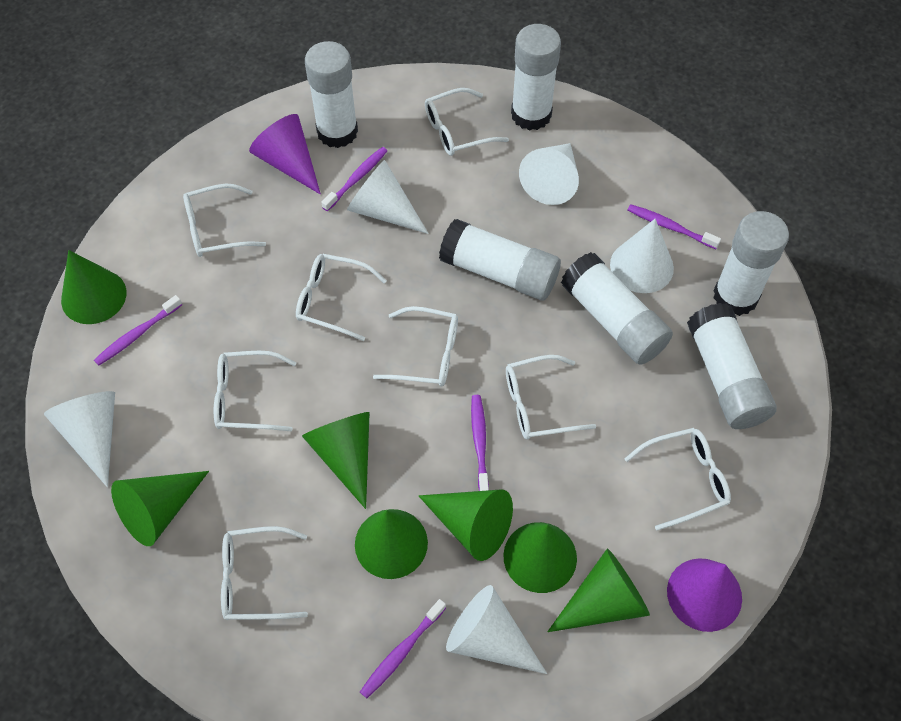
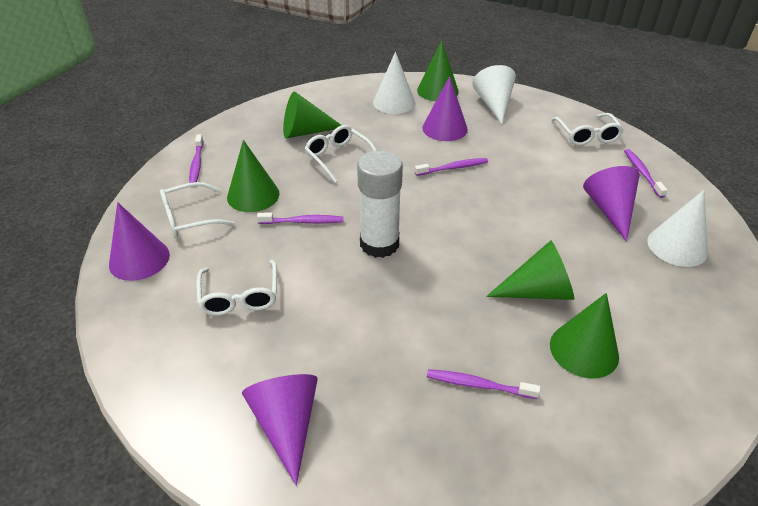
green cone: [61,250,126,324] [111,471,209,546] [302,412,370,509] [355,509,428,579] [419,489,513,561] [503,522,577,593] [547,548,650,632] = 7 -> [227,140,280,212] [283,92,341,138] [417,41,459,101] [486,240,574,300] [550,293,619,379] = 5
purple cone: [249,114,321,194] [667,558,742,632] = 2 -> [109,202,170,281] [242,374,318,486] [422,76,468,141] [583,166,640,242] = 4
white cone: [44,391,115,487] [347,160,429,234] [446,585,547,674] [519,143,579,205] [610,219,674,293] = 5 -> [373,52,416,114] [472,65,516,124] [647,190,708,267] = 3
white glasses: [183,184,266,257] [214,351,296,432] [221,526,308,620] [296,254,387,341] [373,306,458,386] [425,88,509,156] [506,355,596,439] [625,428,731,530] = 8 -> [160,182,235,237] [197,260,277,316] [304,125,376,183] [551,113,624,146] = 4
white glue stick: [305,41,358,148] [439,219,561,300] [511,24,561,131] [561,252,673,365] [687,303,776,429] [713,211,789,316] = 6 -> [357,150,403,258] = 1

